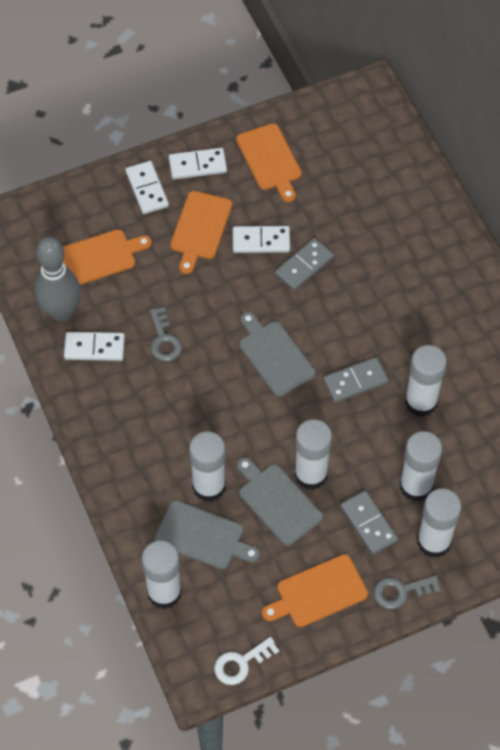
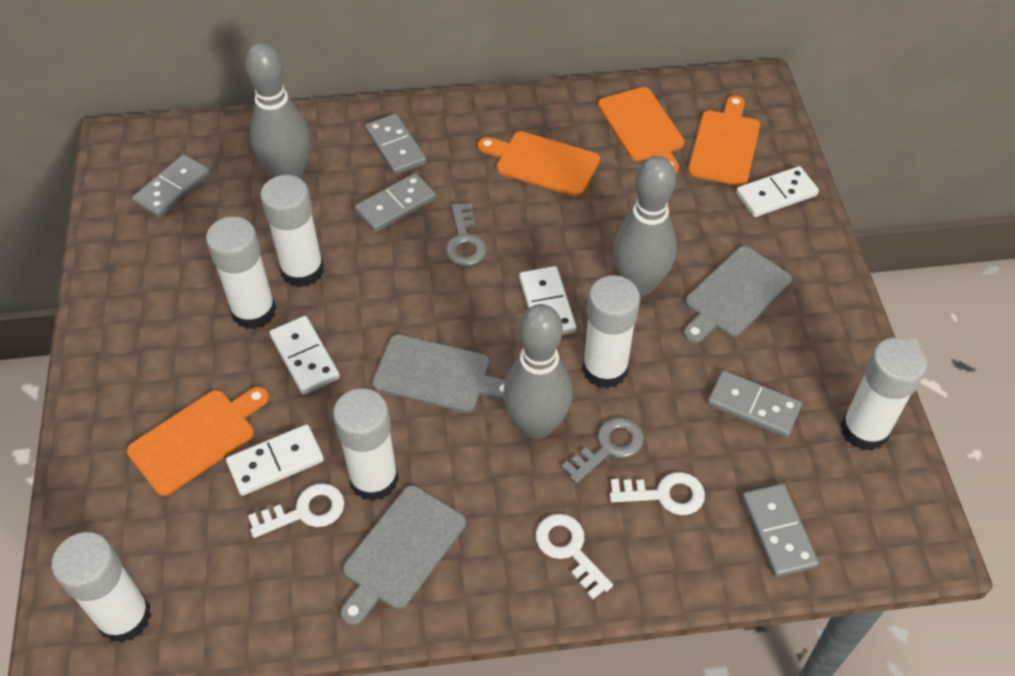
grey bowling pin: [34,237,81,321] = 1 -> [245,43,310,179] [503,304,573,439] [613,156,677,296] = 3
grey domino: [275,238,334,291] [323,357,389,403] [340,490,398,555] = 3 -> [132,154,210,218] [355,173,436,233] [365,114,427,175] [707,370,802,438] [742,484,819,577] = 5
white key: [214,637,279,685] = 1 -> [248,483,344,538] [536,514,613,600] [610,472,705,515] = 3

